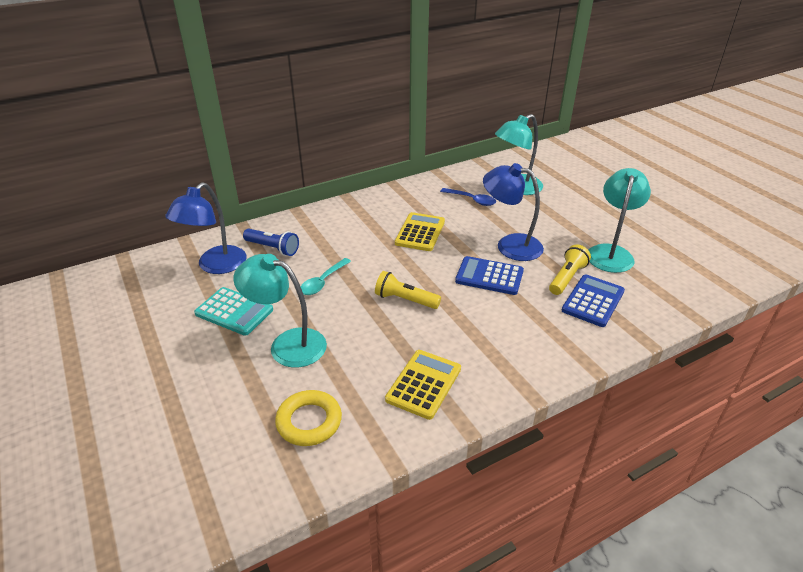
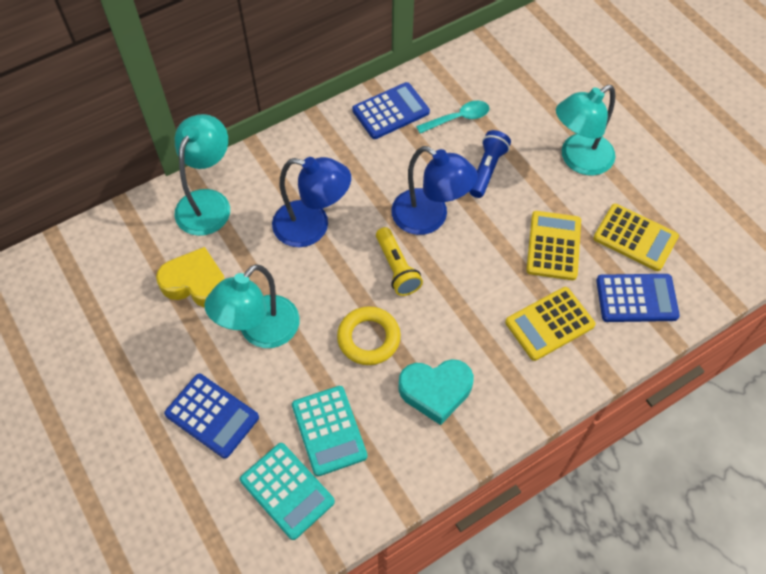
blue calculator: [455,256,524,295] [562,274,625,327] = 2 -> [164,374,259,458] [352,82,430,139] [596,274,680,322] = 3
blue spoon: [440,188,496,206] = 1 -> none = 0
turquoise calculator: [194,287,273,336] = 1 -> [240,443,335,540] [292,386,367,476] = 2
turquoise heart: none = 0 -> [398,359,474,425] = 1
yellow calculator: [385,350,461,420] [395,212,445,251] = 2 -> [505,287,596,361] [526,211,581,280] [593,204,679,271] = 3
yellow flashlight: [375,271,441,309] [549,244,591,295] = 2 -> [376,227,423,296] = 1
yellow heart: none = 0 -> [156,247,225,307] = 1

